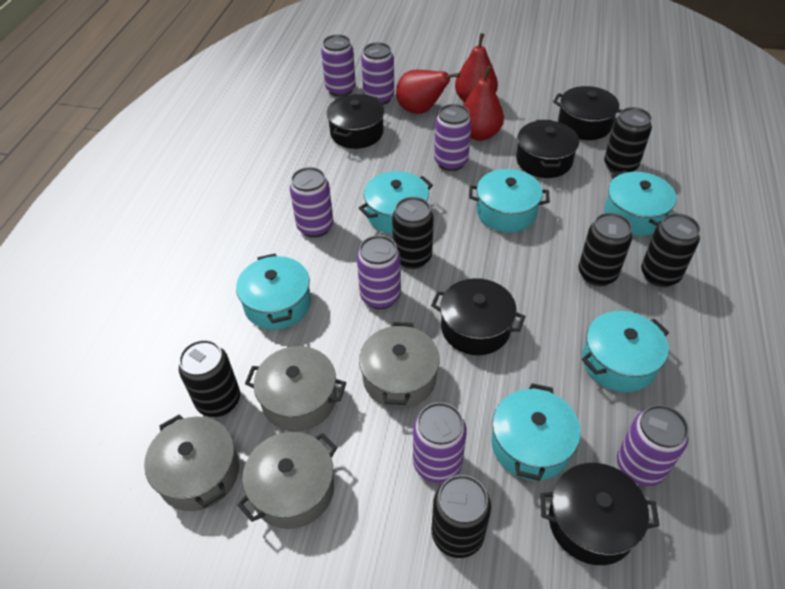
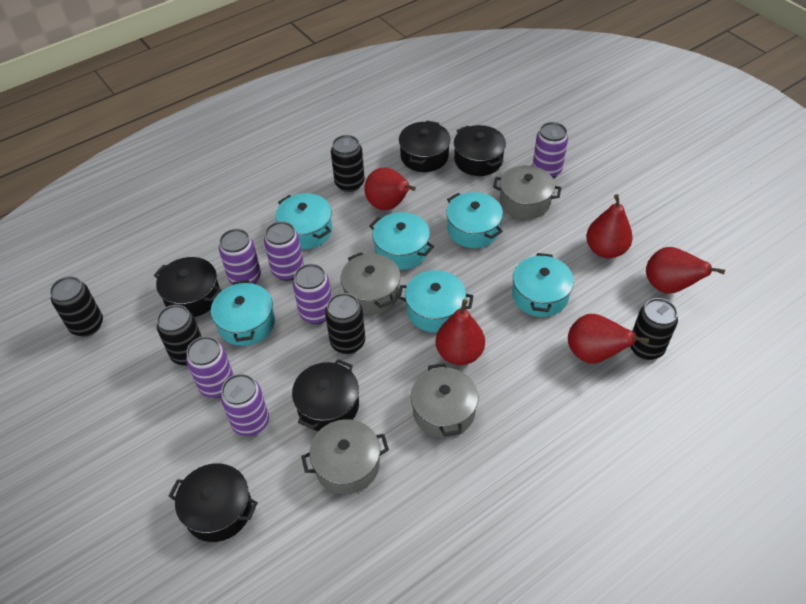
black can: [179,340,240,417] [392,197,434,269] [432,475,491,558] [578,213,632,286] [604,107,652,174] [641,213,700,287] = 6 -> [50,276,103,337] [157,305,202,366] [325,293,365,354] [331,135,365,192] [630,298,678,360] = 5
purple can: [290,167,333,238] [321,34,356,97] [357,235,401,309] [361,42,394,105] [413,402,467,483] [434,104,472,171] [617,405,689,486] = 7 -> [186,336,234,398] [219,229,261,285] [221,374,269,436] [264,221,304,281] [293,264,332,324] [532,122,568,178] = 6
red pear: [396,70,460,114] [455,33,498,103] [463,66,504,141] = 3 -> [364,167,416,210] [436,299,485,365] [568,314,649,363] [586,194,633,258] [646,247,725,294] = 5

